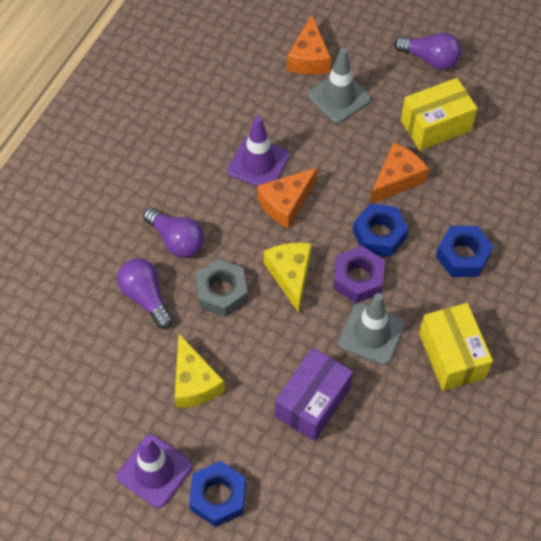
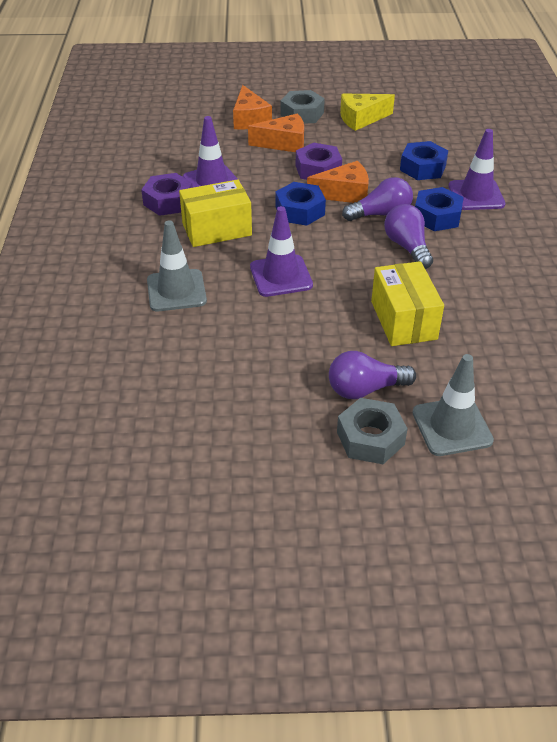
grey nut: [195,259,248,317] = 1 -> [281,90,325,124] [337,398,408,464] = 2
purple box: [275,348,353,441] = 1 -> none = 0
purple nut: [333,246,385,303] = 1 -> [141,173,193,216] [296,143,342,180] = 2
purple traffic cone: [117,435,193,508] [227,116,290,186] = 2 -> [183,116,241,187] [250,206,313,297] [448,129,505,210] = 3
yellow cheese: [175,333,225,408] [264,243,312,313] = 2 -> [340,94,395,131] = 1

